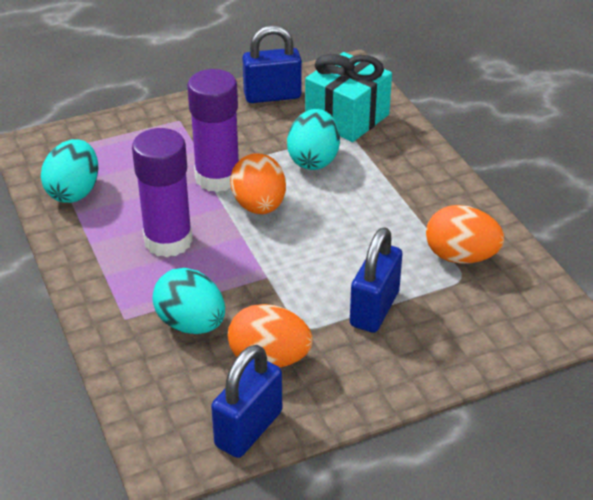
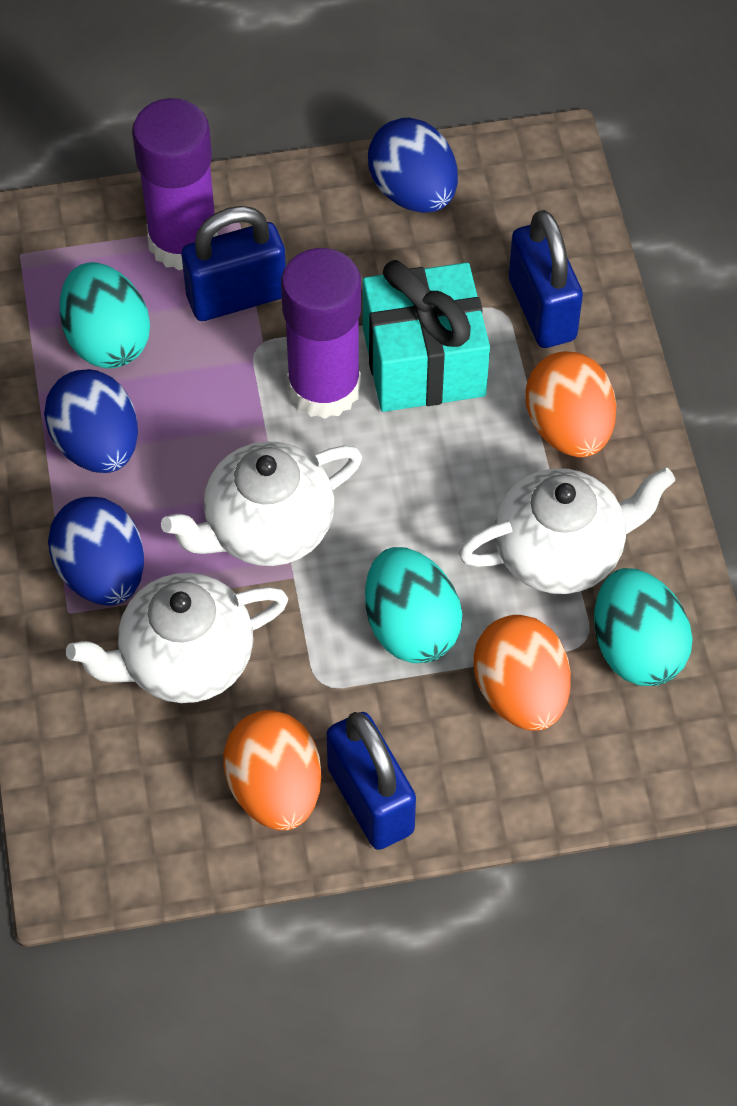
blue egg: none = 0 -> [44,369,138,473] [48,497,144,606] [368,118,458,213] = 3
white teapot: none = 0 -> [66,573,288,703] [161,441,362,566] [458,468,675,594] = 3

